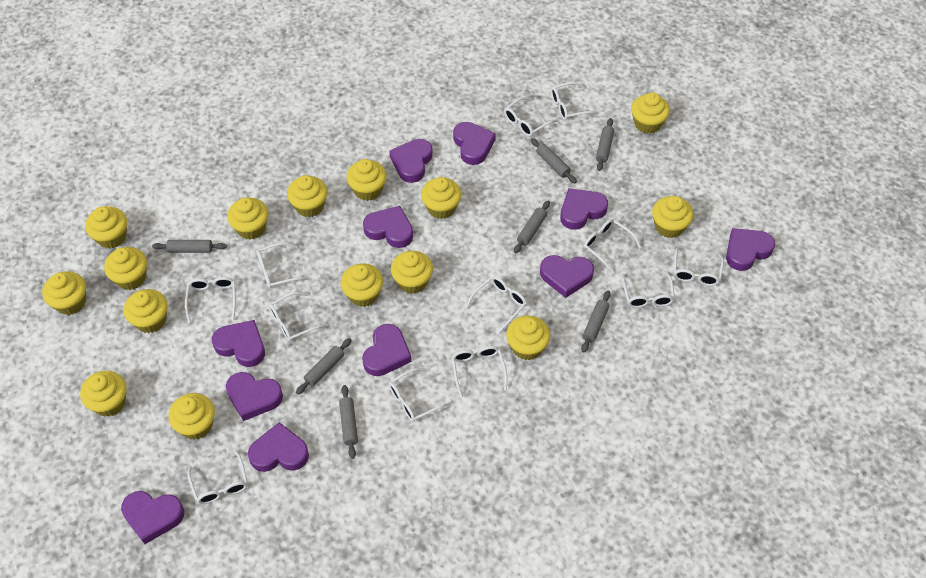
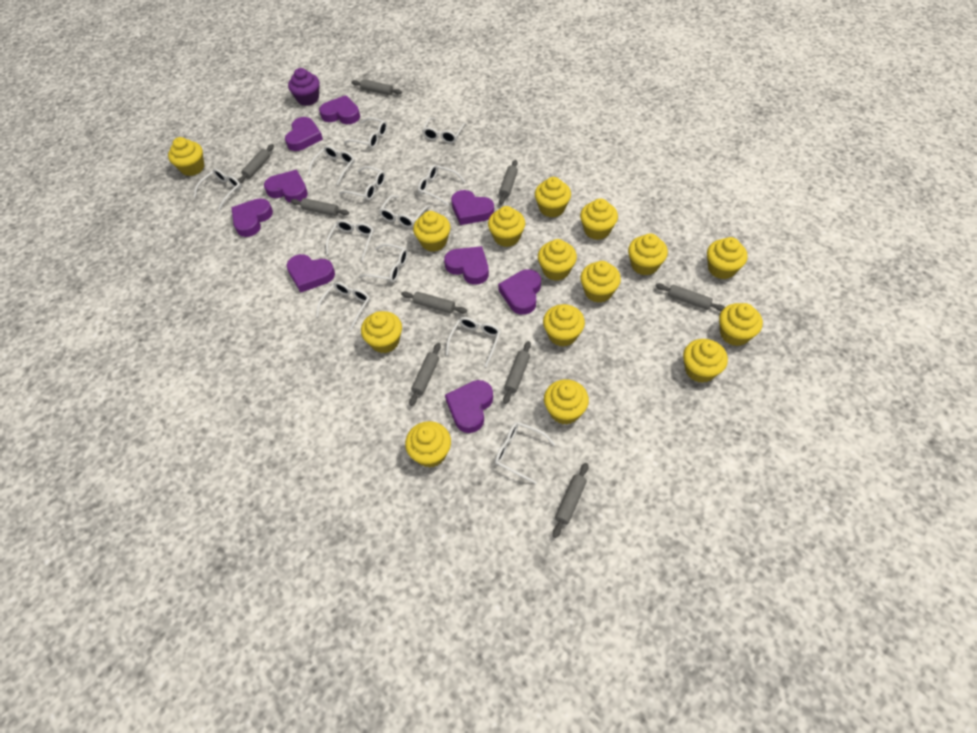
grey rolling pin: [152,240,227,253] [296,338,352,394] [339,385,358,459] [514,201,550,253] [531,138,577,183] [581,290,611,352] [596,118,614,171] = 7 -> [238,144,274,184] [291,198,349,216] [351,79,402,95] [401,291,467,314] [409,343,441,406] [499,160,518,204] [503,341,531,404] [553,463,588,538] [655,283,725,311] = 9
purple cupcake: none = 0 -> [288,68,319,106] = 1
purple heart: [121,491,184,544] [212,320,265,367] [226,372,283,421] [248,422,309,472] [362,324,412,376] [363,206,413,248] [389,139,433,183] [453,122,496,165] [540,255,594,298] [560,188,608,230] [726,228,775,271] = 11 -> [231,198,273,237] [264,170,308,203] [285,117,323,151] [287,254,335,292] [319,95,360,124] [444,246,489,285] [445,380,493,433] [451,190,494,225] [498,269,541,315] = 9

